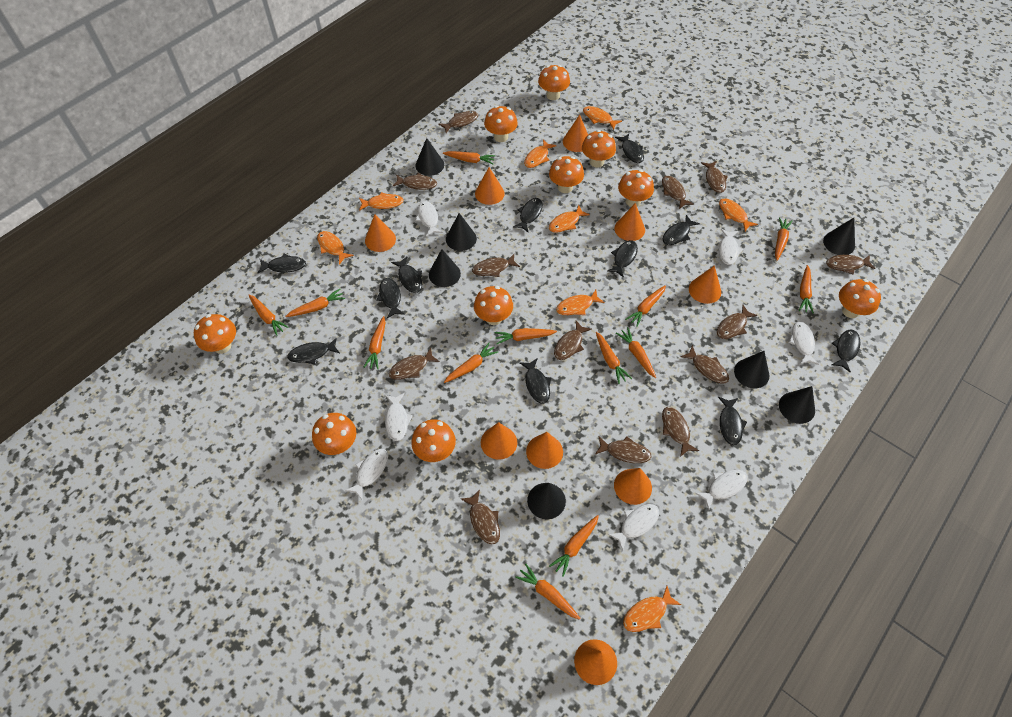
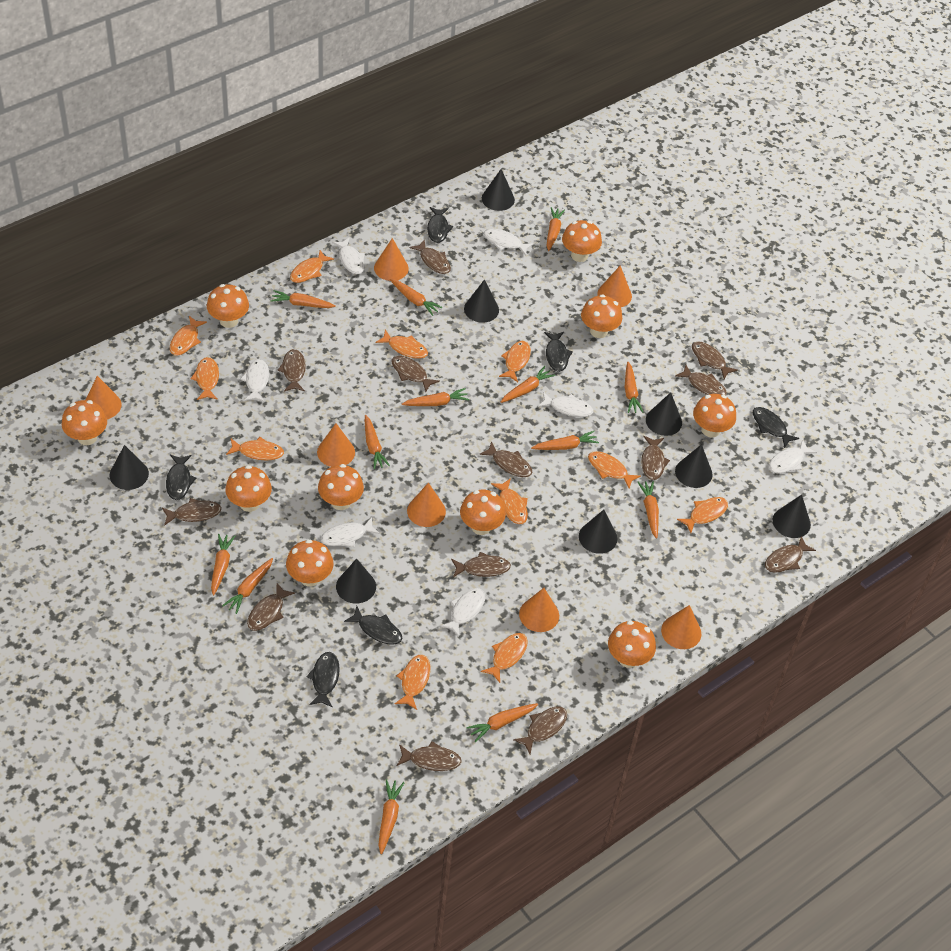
black cone: [415,138,444,176] [429,249,461,287] [446,213,477,251] [527,483,566,519] [734,351,769,388] [779,386,815,424] [823,218,855,255] = 7 -> [109,445,149,490] [336,559,376,604] [464,279,499,323] [482,169,515,211] [579,510,617,554] [646,392,682,436] [675,444,713,488] [773,494,811,538] = 8
black fish: [258,254,306,273] [287,338,340,365] [376,278,405,318] [391,256,422,293] [513,198,543,233] [519,358,551,404] [607,240,638,278] [615,134,644,163] [663,215,700,245] [718,397,747,445] [832,329,860,373] = 11 -> [166,455,196,500] [306,652,340,708] [344,606,402,645] [427,207,453,243] [544,332,573,372] [753,407,799,448] = 6
orange cone: [365,214,396,252] [475,167,505,205] [481,422,517,460] [526,432,563,469] [563,115,588,152] [574,639,617,685] [614,203,645,241] [614,468,652,505] [689,265,721,304] = 9 -> [86,376,121,419] [317,423,355,467] [374,238,409,281] [407,483,446,527] [519,588,559,632] [597,266,632,307] [661,605,701,649] = 7
orange fish: [317,231,354,264] [359,192,404,211] [524,139,556,168] [549,205,590,233] [556,290,605,315] [583,106,622,130] [623,586,681,632] [719,198,758,231] = 8 -> [170,316,207,356] [190,357,219,400] [226,437,284,460] [290,250,334,283] [376,330,428,359] [395,655,430,710] [481,633,528,683] [491,478,528,524] [499,341,531,382] [588,451,641,489] [677,497,728,533] = 11

